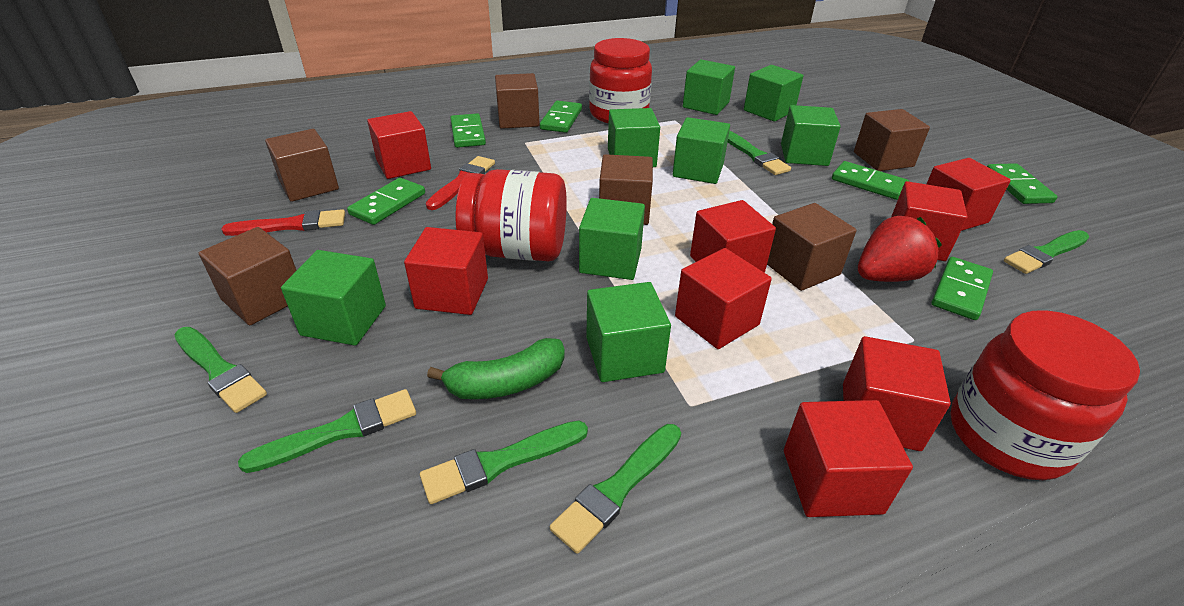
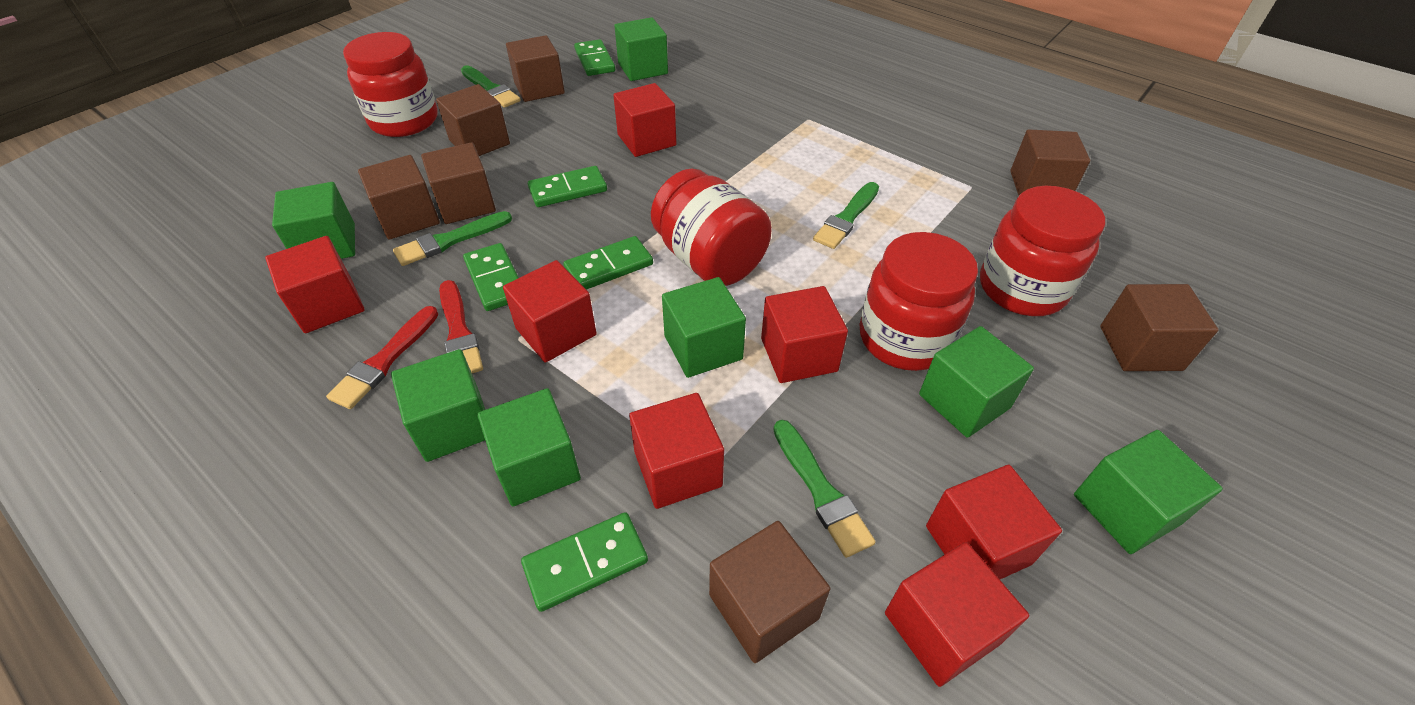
brown cube: [199,227,297,326] [265,129,339,202] [495,73,540,129] [599,154,653,225] [767,203,856,291] [854,109,930,171] = 6 -> [358,155,440,240] [421,142,496,224] [436,84,510,156] [506,35,565,102] [709,521,831,663] [1010,129,1090,195] [1100,284,1218,371] = 7
green banana: [427,338,565,399] = 1 -> none = 0
green brush: [174,327,267,413] [238,389,416,473] [420,421,588,504] [550,424,681,554] [728,131,791,175] [1004,230,1089,274] = 6 -> [393,211,512,266] [461,65,521,108] [773,420,876,558] [813,182,879,249] = 4
green cube: [281,250,386,346] [579,198,645,280] [586,282,671,382] [608,108,660,167] [672,117,730,184] [683,60,735,115] [744,65,803,122] [781,105,841,166] = 8 -> [272,182,355,259] [391,349,485,462] [478,388,581,507] [614,17,668,81] [662,277,746,378] [919,326,1034,438] [1074,430,1223,554] = 7
green domino: [347,178,425,225] [450,113,486,148] [540,101,582,133] [832,161,909,200] [932,257,993,320] [987,163,1057,204] = 6 -> [463,243,519,311] [521,512,648,612] [528,166,607,207] [563,236,653,290] [574,39,615,76] = 5
red cube: [367,111,431,179] [404,227,488,315] [675,248,772,349] [690,200,776,273] [784,400,913,517] [843,336,951,451] [891,181,968,261] [927,158,1011,231] = 8 -> [265,236,365,333] [503,260,596,363] [613,83,676,157] [629,393,724,509] [761,286,848,383] [885,542,1029,687] [926,465,1062,579] = 7
red jar: [455,169,567,261] [589,38,652,124] [950,310,1140,480] = 3 -> [343,32,438,137] [651,169,772,286] [859,232,978,371] [980,186,1105,316] = 4
red strawberry: [858,216,942,282] = 1 -> none = 0

